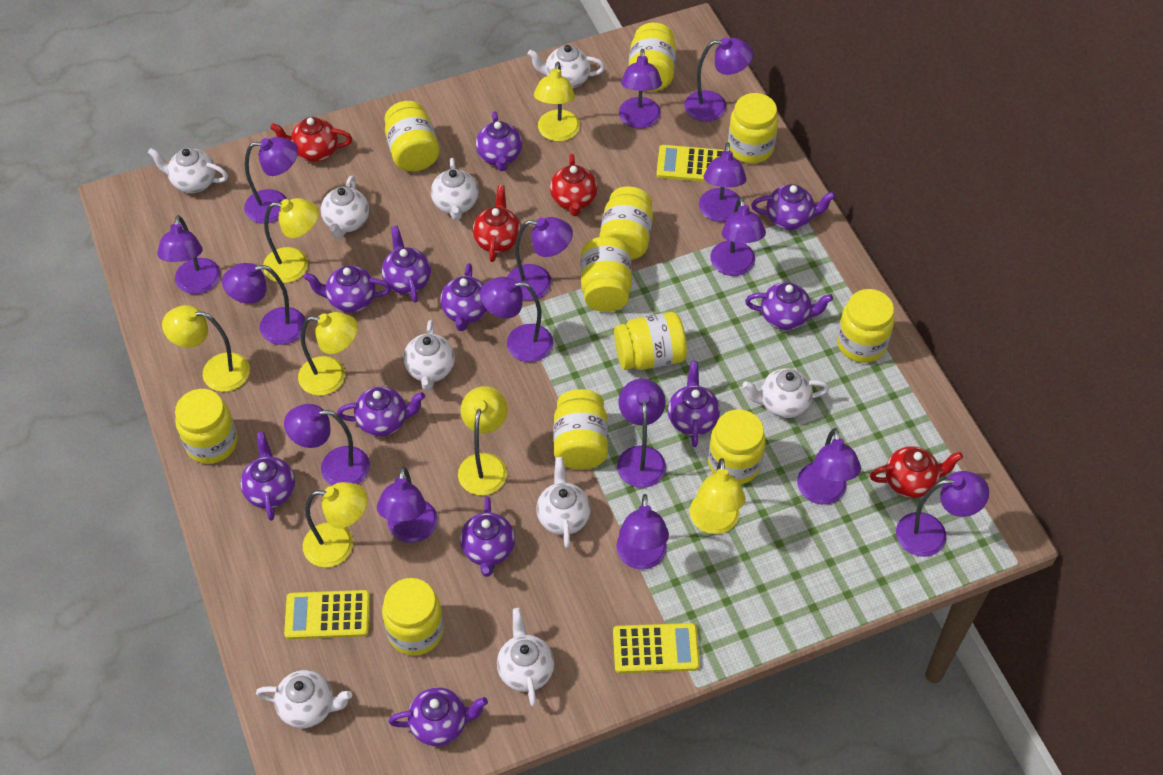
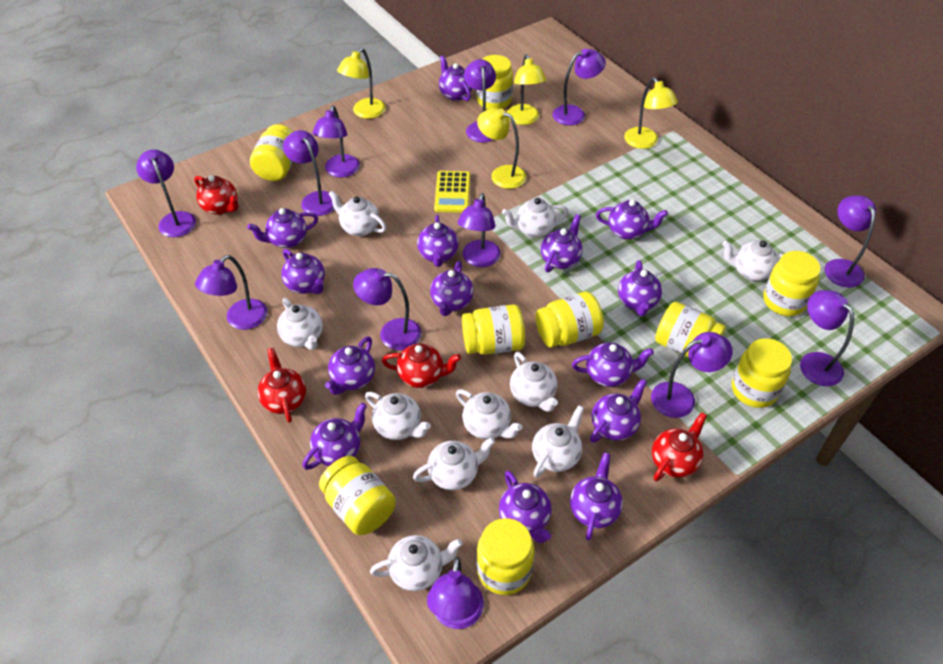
purple lamp: [157,215,220,294] [222,263,305,345] [244,137,298,224] [284,404,370,485] [377,467,438,543] [480,277,553,362] [507,217,573,301] [616,494,669,570] [617,379,666,488] [619,49,662,129] [684,37,753,122] [699,143,746,222] [710,197,766,276] [797,428,861,505] [896,471,989,557] = 15 -> [136,149,196,237] [195,255,267,330] [283,130,334,216] [313,105,360,177] [353,268,421,350] [427,557,484,629] [458,193,501,267] [464,59,496,142] [553,48,606,126] [651,332,733,418] [800,290,854,386] [824,195,876,288] = 12
purple teapot: [240,431,295,521] [304,266,391,313] [337,386,425,437] [381,226,431,303] [388,687,488,746] [440,263,488,331] [460,496,515,577] [476,111,522,171] [668,361,720,447] [745,282,833,330] [751,184,836,230] = 11 -> [247,208,318,248] [281,249,325,294] [302,403,367,470] [325,336,375,395] [417,215,459,267] [430,261,474,316] [439,55,473,101] [499,471,552,543] [541,214,583,272] [570,452,623,541] [572,343,654,387] [590,379,647,443] [596,200,668,240] [618,260,662,316] = 14
white teapot: [148,148,228,193] [256,670,352,728] [321,175,369,239] [404,320,455,391] [431,158,479,220] [497,608,554,707] [528,45,605,88] [536,457,591,548] [743,368,829,418] = 9 -> [277,298,323,350] [328,191,386,236] [365,392,431,440] [370,535,463,591] [413,437,495,490] [456,389,522,439] [502,198,568,238] [510,352,558,412] [532,405,584,477] [722,240,784,281] = 10
yellow calculator: [284,590,370,639] [613,623,700,673] [656,145,724,182] = 3 -> [434,171,470,213] = 1
yellow jar: [175,389,238,464] [382,578,444,656] [384,101,440,172] [553,389,608,470] [581,236,632,312] [599,186,653,260] [614,312,687,370] [628,23,676,91] [708,409,766,484] [728,93,778,163] [837,289,894,363] = 11 -> [250,124,293,181] [319,456,396,535] [462,304,525,355] [476,518,535,595] [477,55,513,109] [536,292,604,348] [655,302,726,357] [732,338,792,408] [763,251,821,316] = 9
yellow lamp: [162,305,250,392] [263,198,319,283] [298,312,358,396] [303,482,368,567] [458,386,508,495] [534,62,580,141] [690,458,745,534] = 7 -> [337,48,386,119] [477,108,526,189] [507,54,546,125] [624,77,678,149] = 4

